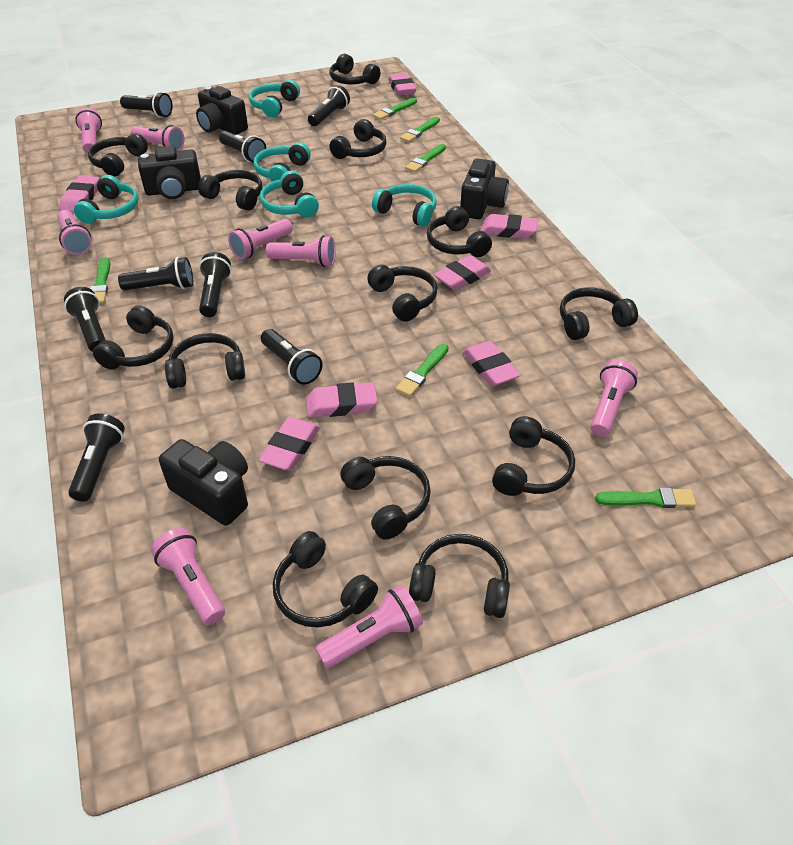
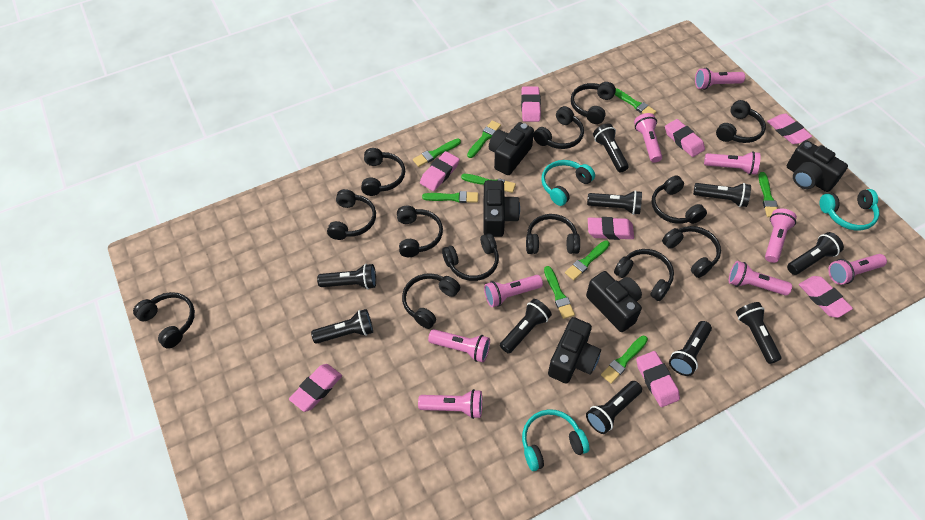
black camera: [138,146,201,199] [159,439,248,526] [196,86,248,135] [460,159,509,219] = 4 -> [484,180,520,237] [489,122,534,175] [548,317,601,384] [586,271,642,332] [787,140,848,192] = 5
black flashlight: [64,287,105,352] [68,414,125,502] [118,257,193,290] [120,92,173,118] [199,252,232,317] [219,131,266,162] [261,329,323,385] [308,85,350,126] = 8 -> [311,309,373,344] [317,264,376,289] [500,299,552,354] [586,381,642,434] [587,190,642,215] [593,123,629,172] [669,321,712,376] [693,183,751,207] [736,302,781,364] [787,232,844,275] = 10
green brush: [90,257,110,304] [373,98,417,120] [396,343,448,397] [400,117,440,142] [405,144,446,172] [595,487,696,508] = 6 -> [413,138,461,167] [422,191,478,203] [461,174,516,193] [467,120,501,158] [544,266,575,319] [565,240,610,280] [601,335,648,384] [614,88,657,114] [759,172,778,217] = 9
pink eraser: [60,175,100,212] [259,417,320,471] [306,382,377,418] [389,73,416,95] [434,255,491,290] [463,341,521,386] [480,214,538,239] = 7 -> [289,364,342,412] [420,151,460,191] [521,86,541,122] [588,217,634,240] [636,351,680,407] [665,119,705,157] [767,114,812,144] [799,276,853,318] = 8
pink flashlight: [57,210,92,255] [75,108,102,153] [131,125,185,151] [151,528,225,625] [228,219,293,260] [266,235,335,267] [316,585,423,668] [590,360,638,437] = 8 -> [418,389,482,419] [428,329,490,362] [484,275,543,307] [634,113,662,163] [695,68,745,90] [704,151,761,175] [729,261,792,296] [765,208,797,263] [828,254,887,285] = 9
turquoise headphones: [74,175,138,224] [249,80,300,117] [253,142,311,182] [260,171,319,218] [372,184,437,227] = 5 -> [522,409,589,471] [541,160,595,206] [820,189,879,230] = 3

